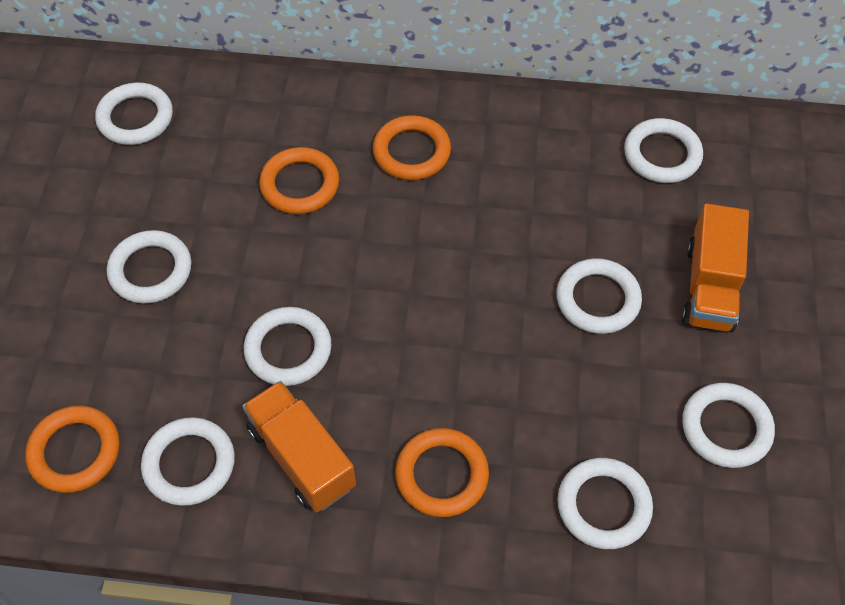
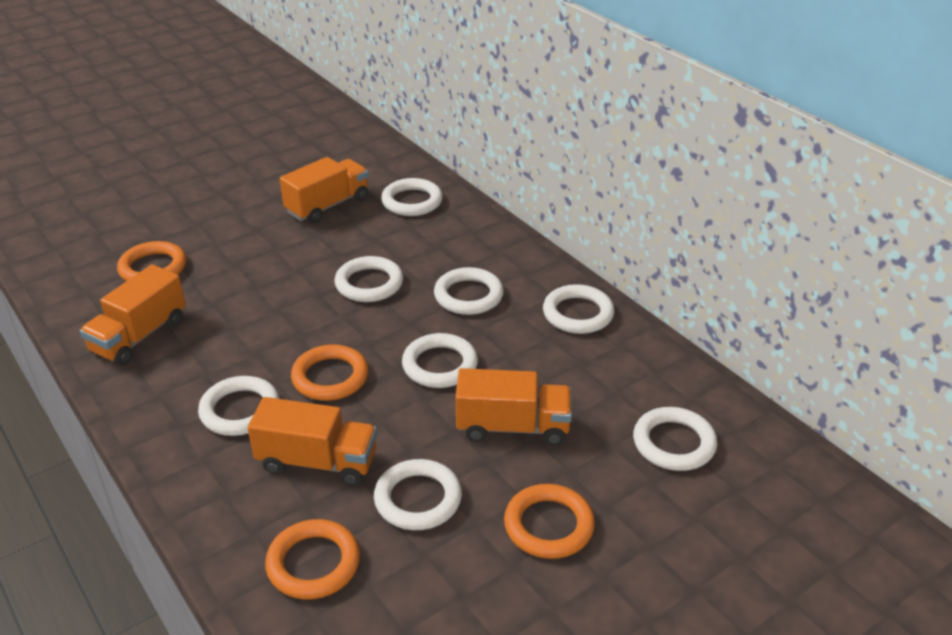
orange truck: [242,381,356,513] [682,204,749,332] = 2 -> [80,264,186,366] [248,397,377,486] [280,157,369,223] [456,368,572,446] = 4

